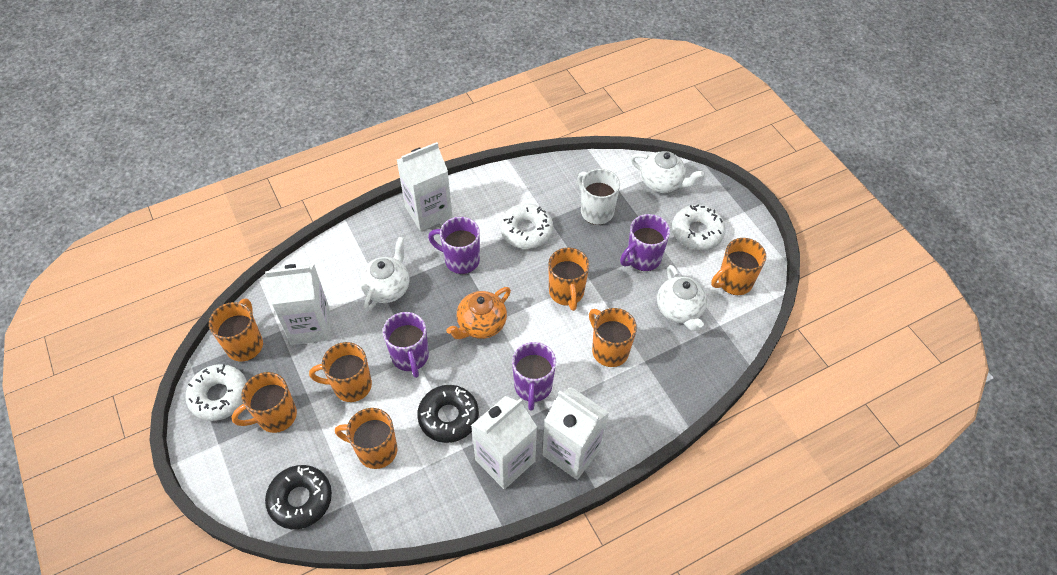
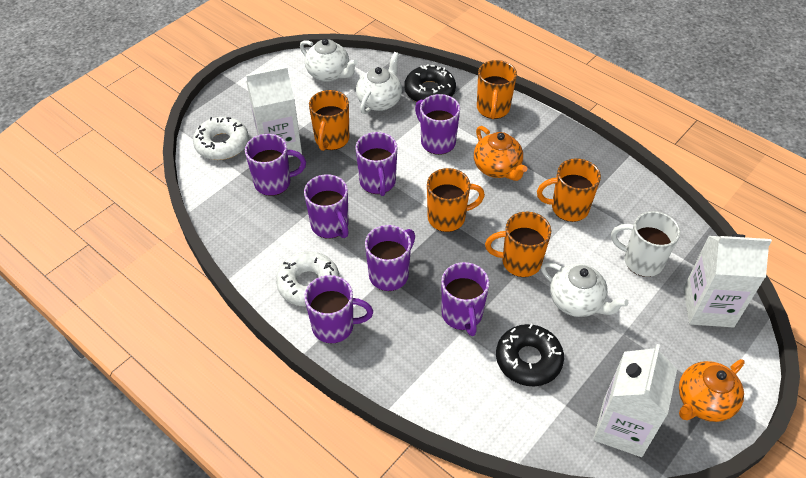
orange mug: [209,299,263,361] [232,372,297,433] [309,342,372,402] [335,408,397,469] [548,248,589,311] [589,308,637,367] [711,238,767,295] = 7 -> [309,90,349,151] [427,168,485,232] [477,60,517,119] [485,212,551,277] [537,158,601,222] = 5
orange teapot: [446,287,511,339] = 1 -> [474,126,528,181] [679,359,745,422] = 2
purple mug: [383,312,429,378] [428,217,480,274] [512,342,556,411] [620,214,670,271] = 4 -> [245,134,306,196] [304,174,349,239] [304,275,373,343] [356,132,397,196] [365,225,415,291] [415,94,460,155] [441,262,489,336] = 7
white carton: [265,264,330,345] [397,142,453,231] [471,396,537,489] [543,387,609,480] = 4 -> [246,67,302,158] [593,344,677,457] [683,234,772,327] = 3
white donut: [185,364,247,421] [500,204,553,249] [672,205,726,250] = 3 -> [193,117,249,160] [276,251,339,306] = 2

